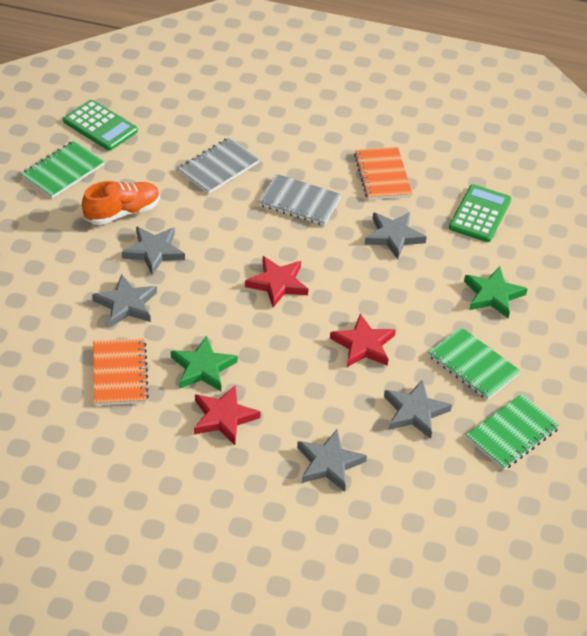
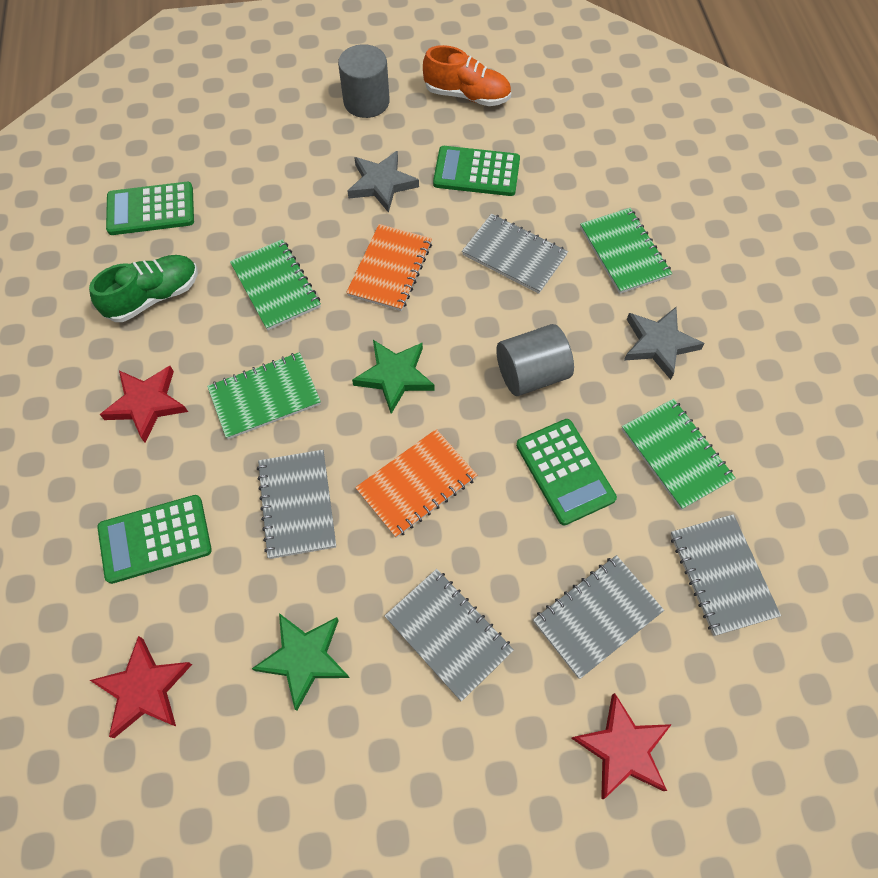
green calculator: [63,100,138,151] [449,184,511,242] = 2 -> [97,495,212,584] [106,182,194,235] [433,146,520,196] [516,419,617,525] = 4
green notebook: [21,141,105,198] [428,327,521,400] [466,394,560,470] = 3 -> [207,352,321,439] [230,239,321,330] [580,208,672,294] [622,399,736,510] = 4
green shoe: none = 0 -> [89,255,198,322] = 1
grey cylinder: none = 0 -> [338,44,390,118] [496,324,574,396] = 2
grey notebook: [178,137,260,194] [258,174,342,226] = 2 -> [257,450,336,559] [385,569,514,702] [462,214,568,294] [533,555,664,679] [670,514,781,636] = 5
grey star: [92,274,157,327] [122,226,185,275] [297,430,367,492] [365,212,427,259] [384,379,452,439] = 5 -> [347,151,419,213] [624,307,705,380] = 2

